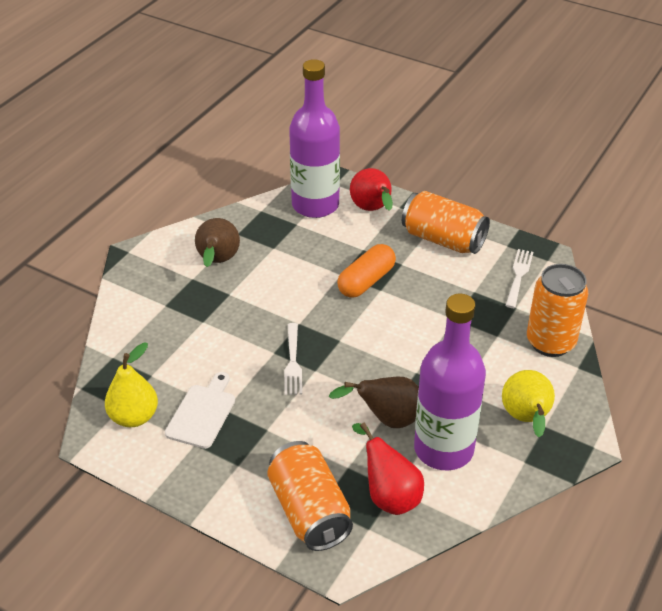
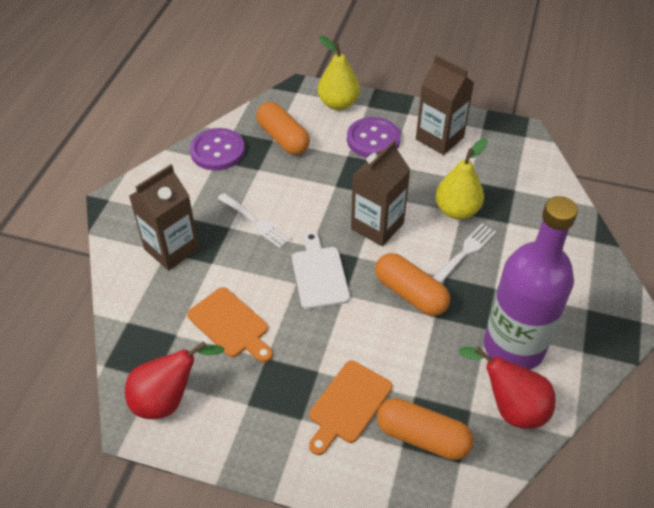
brown carton: none = 0 -> [129,164,199,271] [351,140,411,246] [416,55,474,155] = 3
brown pear: [195,218,240,267] [329,377,419,428] = 2 -> none = 0
orange can: [267,441,353,551] [402,191,490,254] [527,264,588,357] = 3 -> none = 0
orange capsule: [337,244,396,298] = 1 -> [256,102,310,155] [375,253,450,316] [377,398,474,460] = 3
orange cutting board: none = 0 -> [187,287,273,363] [309,361,392,455] = 2
purple bottle: [289,59,340,218] [414,294,486,471] = 2 -> [484,196,578,370] = 1
purple button: none = 0 -> [190,128,245,170] [347,117,401,158] = 2

